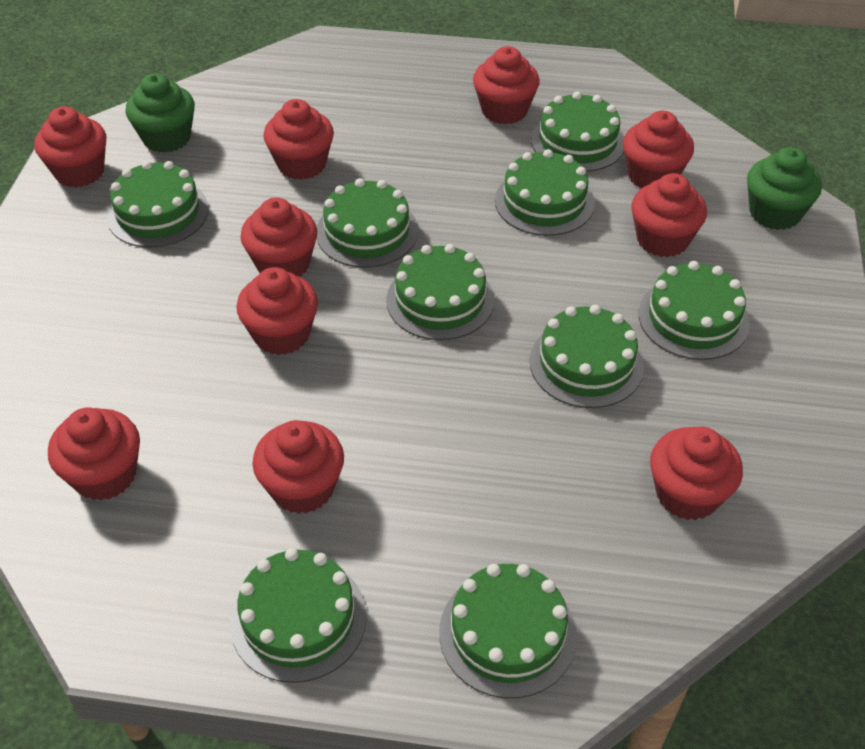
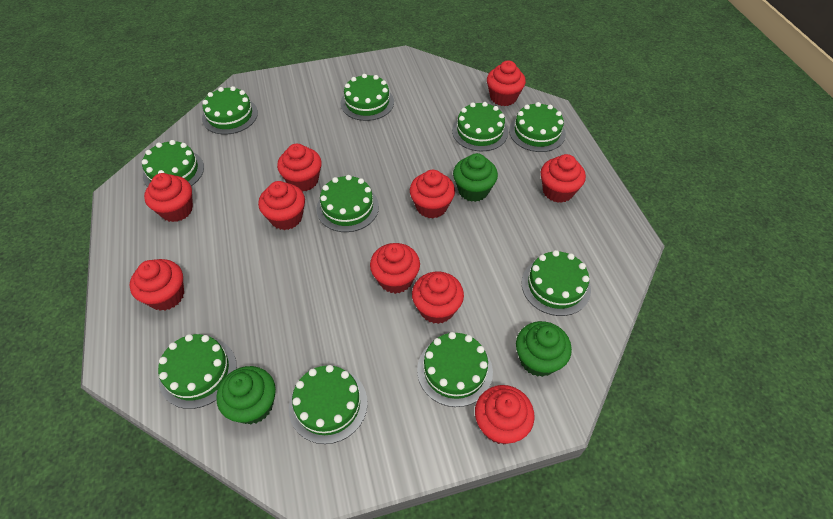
green cake: [107,161,209,247] [230,548,367,683] [317,178,418,268] [386,244,495,340] [439,564,577,698] [495,149,595,236] [530,305,644,408] [531,92,624,172] [639,261,750,360] = 9 -> [142,140,204,187] [158,334,237,409] [202,86,258,134] [289,365,368,444] [316,175,379,232] [341,74,394,121] [417,332,493,407] [452,102,508,151] [509,102,566,152] [521,250,591,316] = 10
green cupcake: [126,73,195,153] [747,147,822,230] = 2 -> [216,366,276,424] [453,153,498,202] [516,321,572,377] = 3

